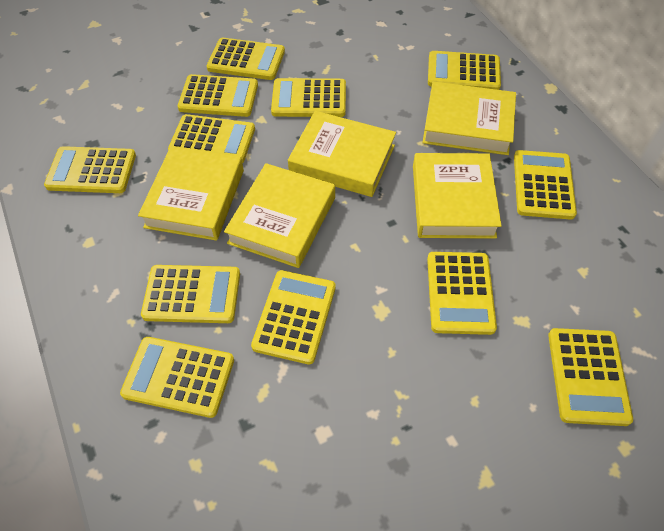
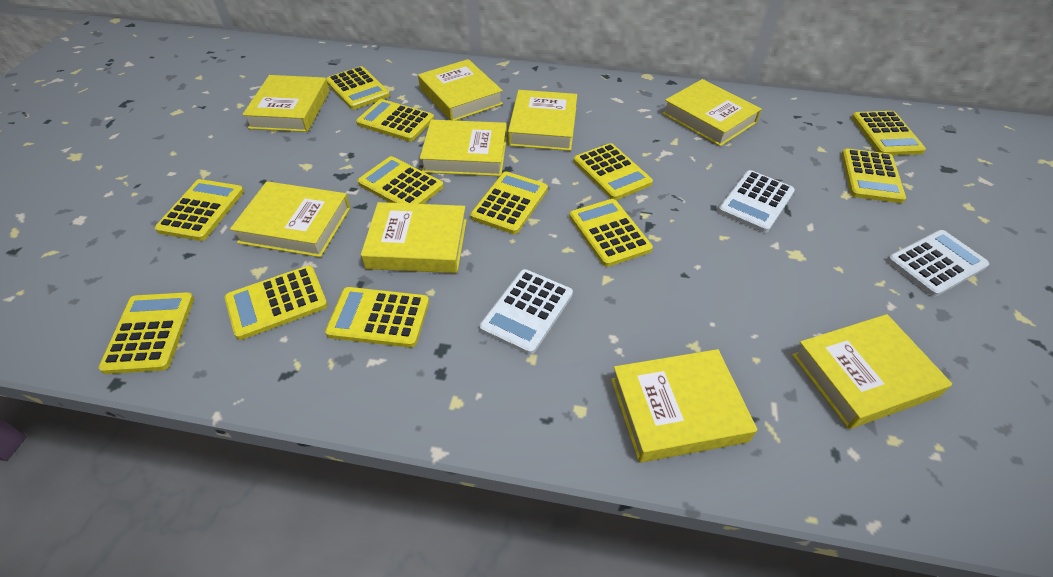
white calculator: none = 0 -> [480,269,573,355] [718,170,795,233] [887,230,989,297] = 3
yellow book: [138,146,244,241] [224,163,335,268] [288,111,396,197] [413,153,502,239] [422,82,516,155] = 5 -> [230,181,350,257] [242,75,329,132] [361,202,467,273] [418,59,503,121] [420,120,507,176] [508,90,577,151] [611,349,757,463] [662,79,762,146] [792,314,952,429] = 9

